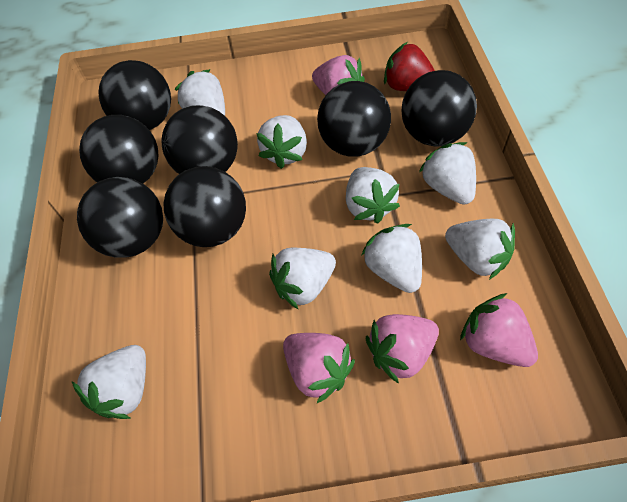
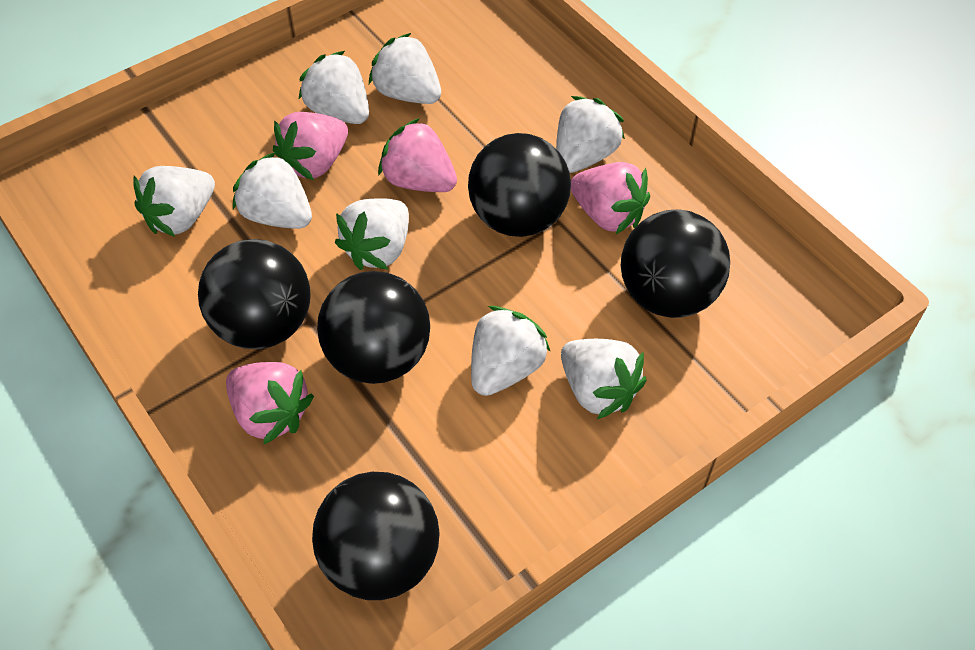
black ball: [77,177,163,258] [79,115,159,184] [98,60,171,130] [162,105,238,174] [163,166,246,247] [317,81,391,156] [402,70,477,146] = 7 -> [198,239,311,349] [312,472,440,600] [317,271,430,384] [468,133,571,237] [621,209,730,318] = 5
red strawberry: [384,42,435,91] = 1 -> none = 0

